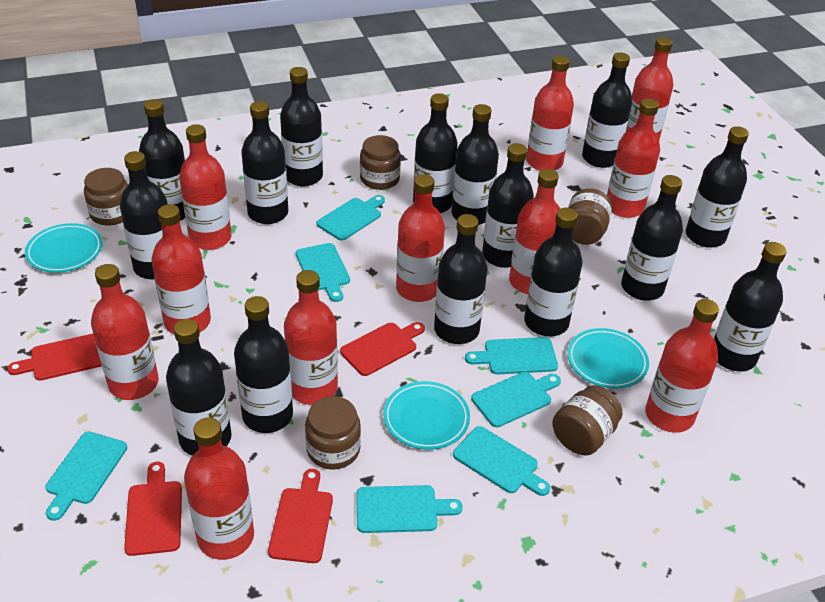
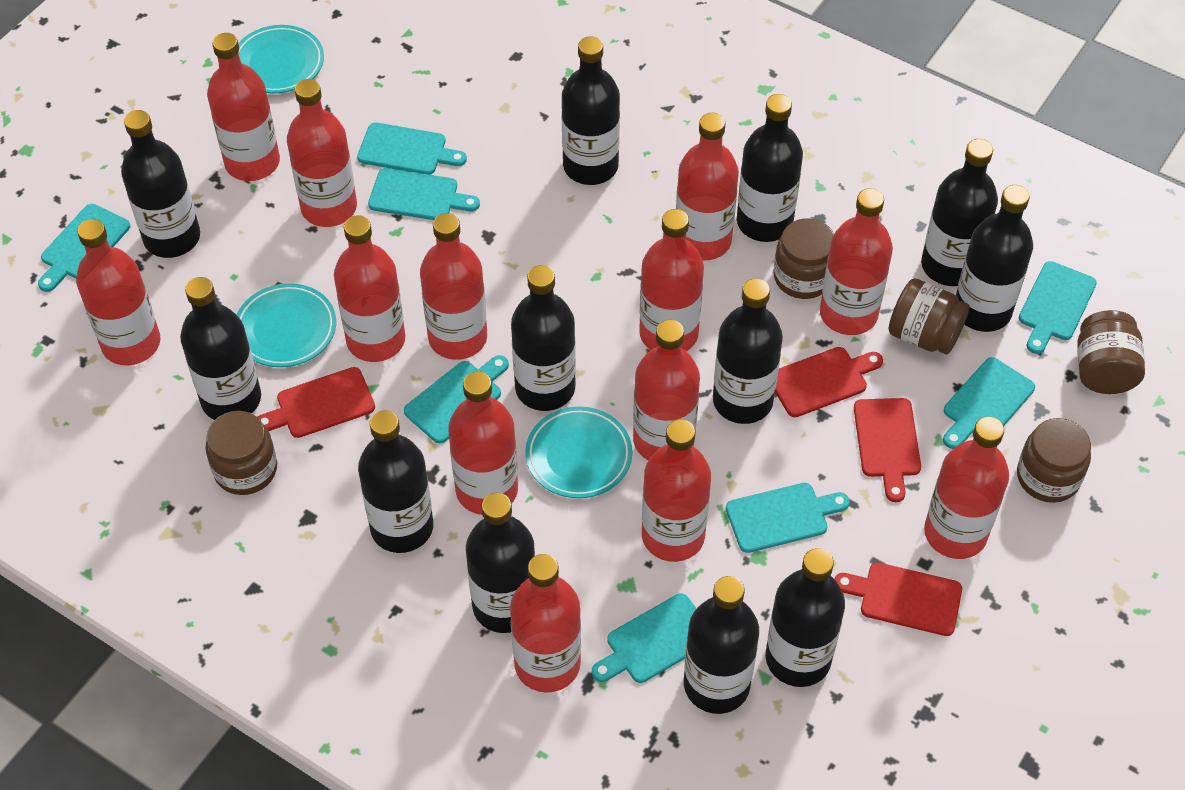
black bottle: [120,151,168,279] [139,99,185,221] [166,319,231,456] [234,296,293,433] [241,101,288,224] [280,67,323,186] [413,93,458,213] [434,214,487,344] [452,104,499,225] [482,143,534,268] [524,208,583,336] [582,52,632,168] [621,175,683,301] [686,126,749,248] [714,242,787,371] = 15 -> [121,110,200,258] [180,277,261,420] [358,410,433,553] [466,493,535,633] [511,265,576,411] [562,36,620,185] [684,576,759,714] [713,278,783,424] [737,94,803,242] [766,548,845,687] [921,139,998,286] [956,185,1033,332] = 12
red bottle: [91,264,159,400] [152,204,211,335] [179,124,232,250] [184,417,254,560] [284,270,338,405] [396,174,445,302] [509,169,560,294] [526,56,574,171] [607,98,660,218] [626,37,673,140] [645,299,719,433] = 11 -> [76,219,160,365] [207,33,280,181] [287,79,357,227] [334,215,406,362] [420,213,487,360] [448,371,518,515] [510,554,581,693] [633,320,700,461] [639,209,704,351] [642,419,711,562] [676,113,739,261] [820,188,893,335] [924,417,1009,559] = 13
turquoise cutting board: [45,432,127,521] [296,243,350,302] [316,195,385,241] [356,485,463,533] [453,426,550,496] [465,337,558,375] [471,372,561,427] = 7 -> [38,204,130,292] [357,122,467,175] [368,168,480,220] [404,355,509,443] [592,593,697,683] [726,483,850,553] [943,357,1035,449] [1019,261,1097,354] = 8

